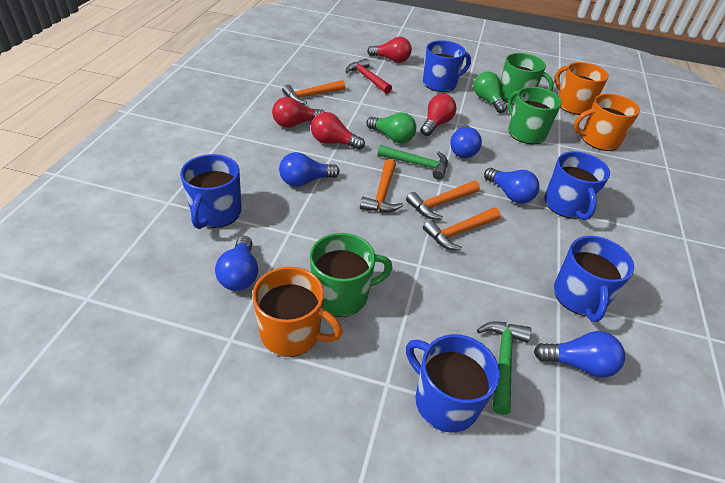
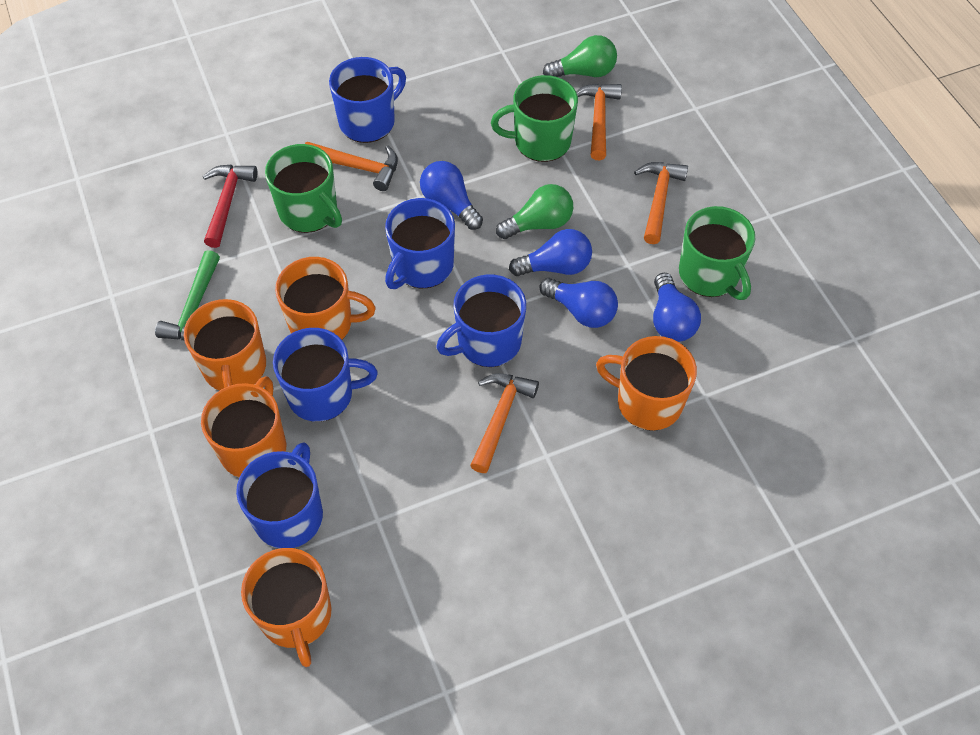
blue light bulb: [215,236,258,291] [279,152,339,187] [450,125,482,158] [484,168,539,204] [534,331,625,377] = 5 -> [420,161,483,230] [509,229,592,276] [540,278,618,328] [653,273,701,342] = 4
green hammer: [378,145,448,180] [477,321,532,415] = 2 -> [155,250,220,340] = 1
orange mug: [252,267,343,357] [555,62,609,115] [574,94,640,151] = 3 -> [184,299,266,391] [201,376,286,477] [241,548,332,667] [275,257,376,340] [596,336,697,431] = 5
red light bulb: [272,97,324,128] [311,112,365,150] [367,37,412,63] [421,94,456,136] = 4 -> none = 0

